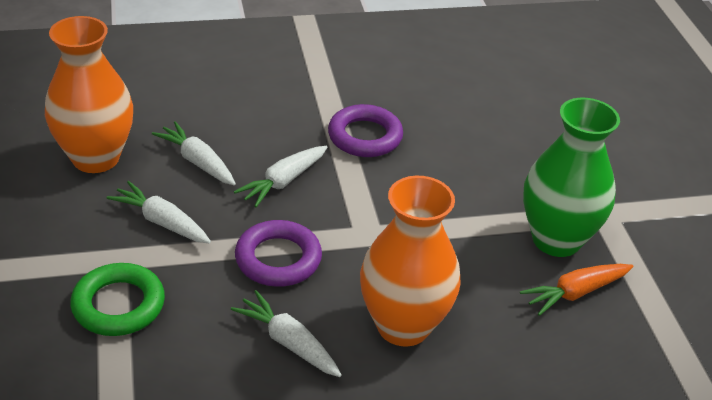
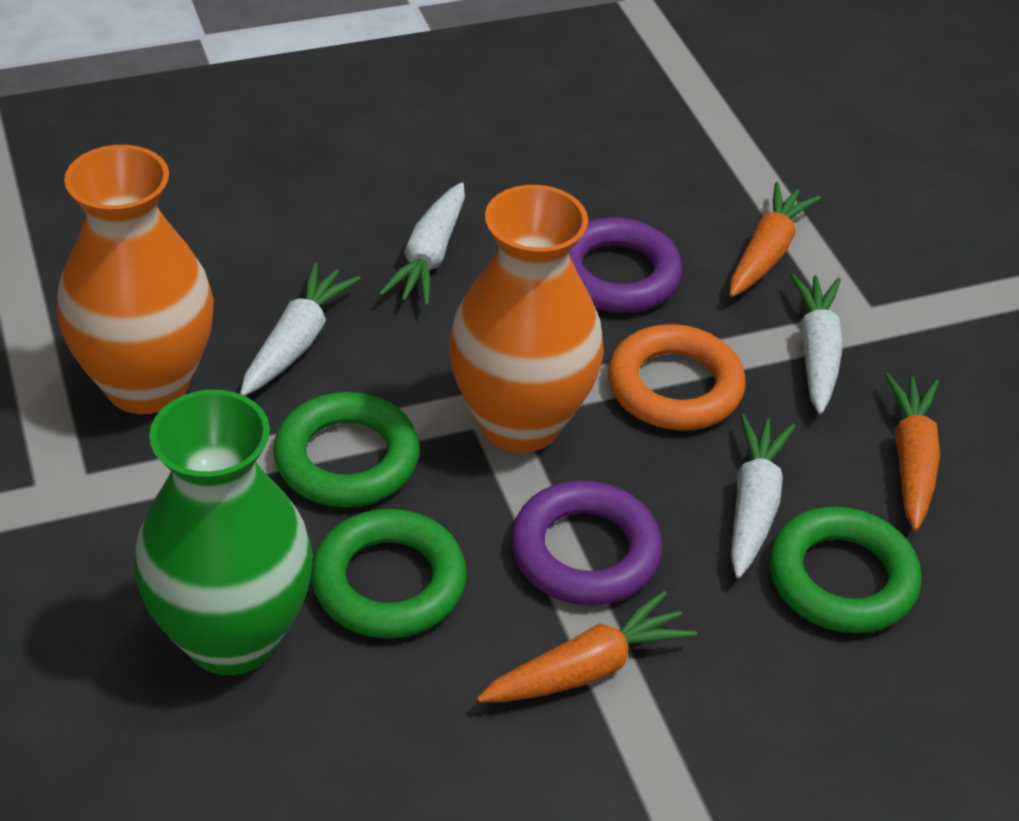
green ring: [70,263,165,336] = 1 -> [273,392,420,507] [311,509,467,638] [769,506,922,633] = 3
orange carrot: [520,264,633,316] = 1 -> [477,591,697,702] [730,182,820,297] [885,373,940,531] = 3
orange ring: none = 0 -> [608,324,746,430] = 1

